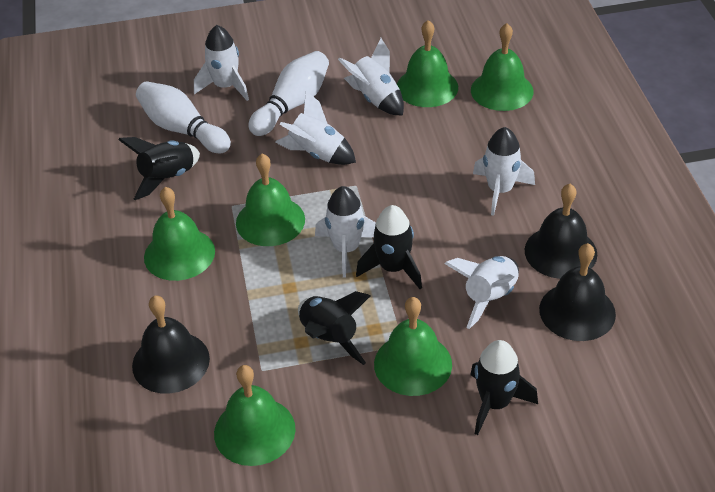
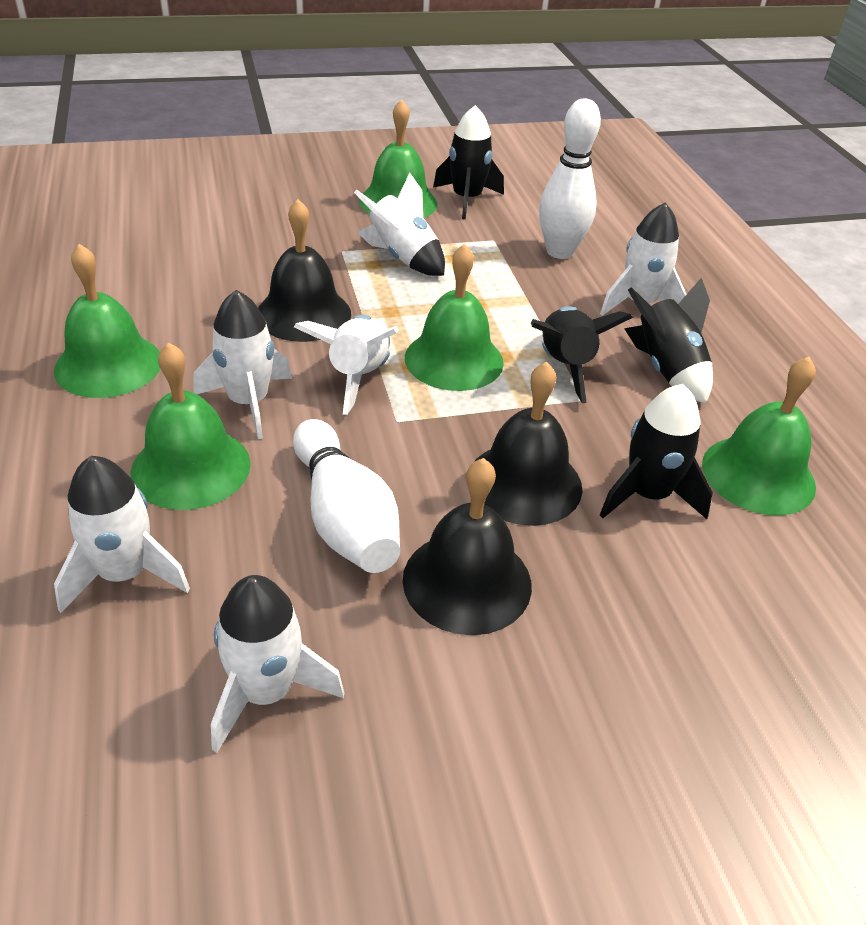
green bell: [144,187,215,281] [214,365,295,466] [236,153,305,246] [374,297,452,396] [397,20,458,107] [471,23,533,111] = 6 -> [54,244,160,398] [130,342,251,510] [359,99,437,218] [405,243,504,391] [702,357,816,516] = 5

